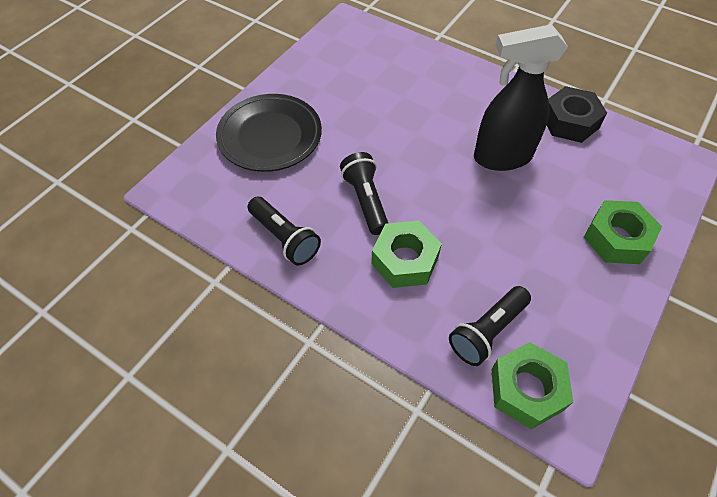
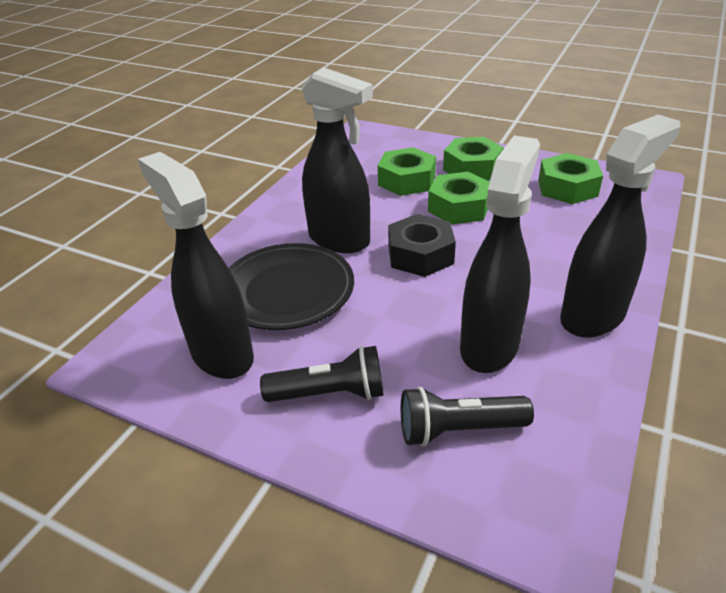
black flashlight: [247,197,321,265] [340,152,388,235] [449,286,531,366] = 3 -> [260,346,384,402] [401,387,534,447] = 2
black spray bottle: [474,24,568,171] = 1 -> [138,152,254,379] [301,68,373,253] [460,135,540,373] [560,114,681,338] = 4
green nut: [371,221,442,288] [491,342,573,429] [584,200,662,264] = 3 -> [378,147,436,196] [428,172,490,225] [443,137,504,180] [538,153,603,204] = 4

